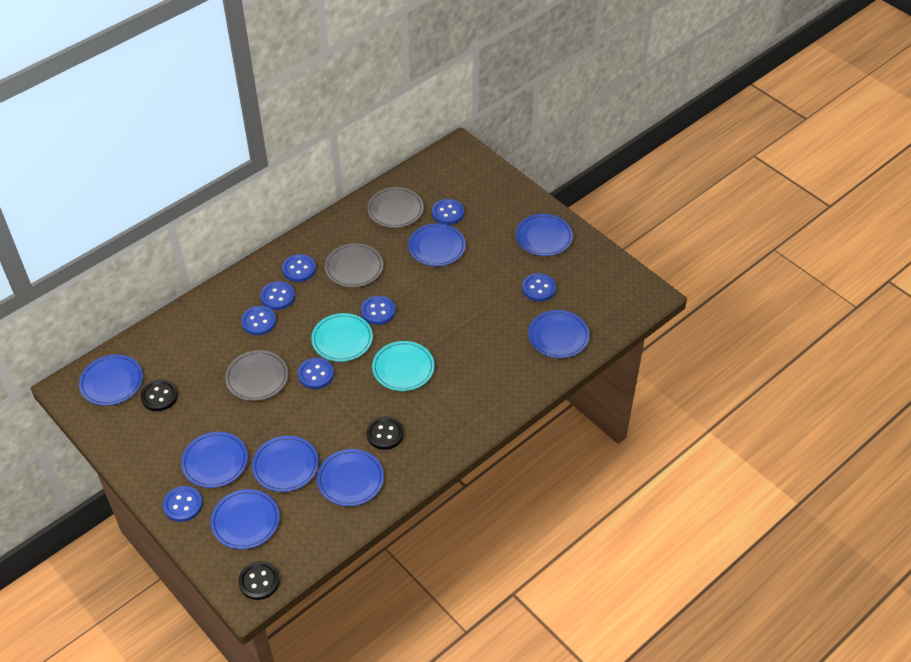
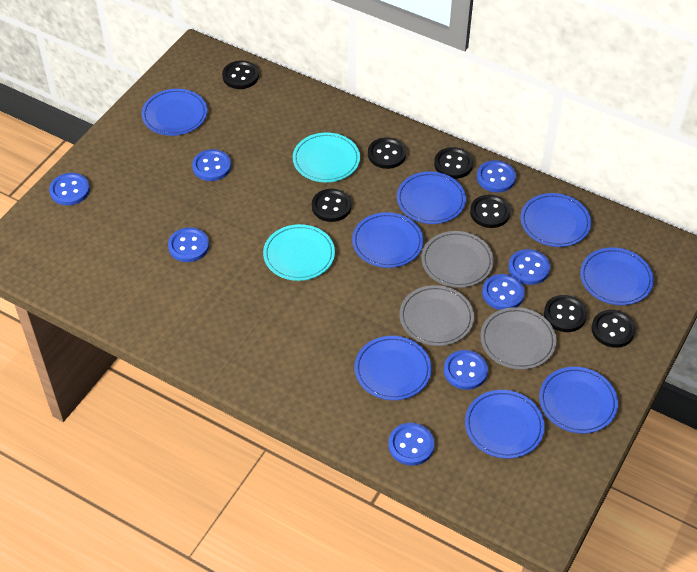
black button: [140,379,178,411] [238,561,280,600] [367,416,404,450] = 3 -> [222,61,259,89] [312,189,351,222] [368,137,406,169] [434,147,473,179] [470,195,510,228] [544,295,587,332] [592,310,636,348] = 7

